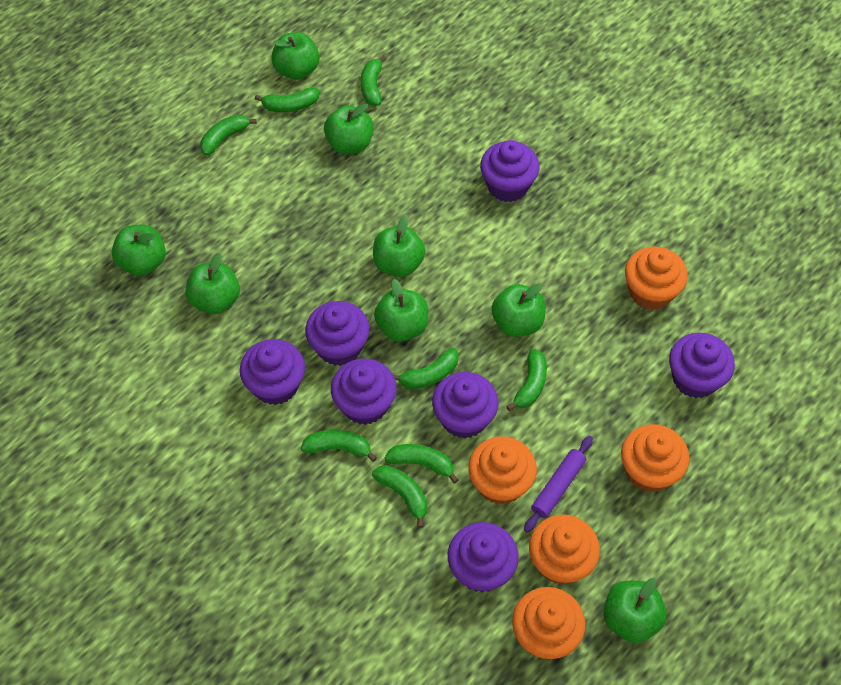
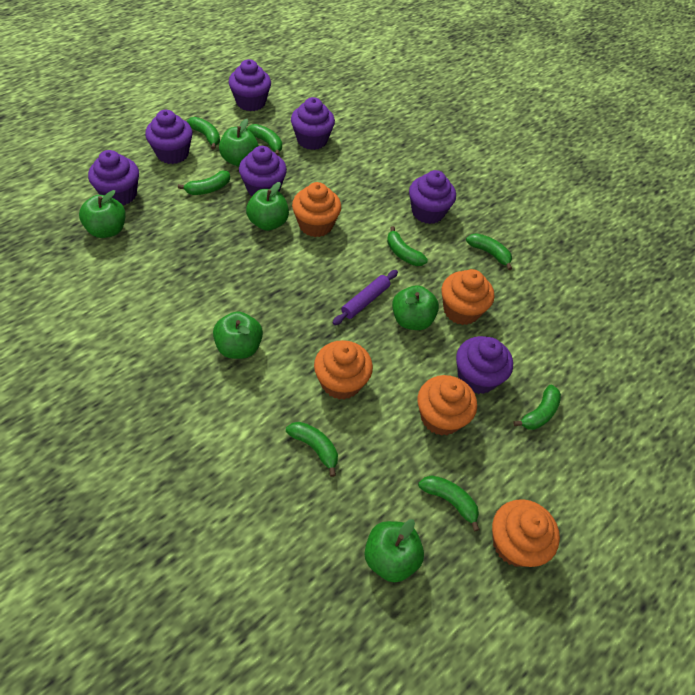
green apple: [112,224,166,276] [185,253,240,314] [271,32,319,80] [324,104,374,154] [373,216,426,277] [374,279,428,341] [491,283,546,337] [603,578,667,643] = 8 -> [79,190,125,238] [213,311,263,359] [219,119,259,167] [246,182,289,231] [364,519,424,583] [392,285,439,330] = 6

